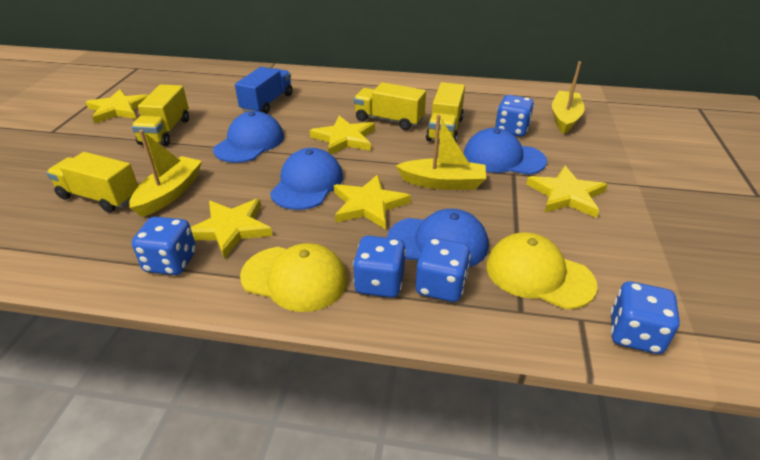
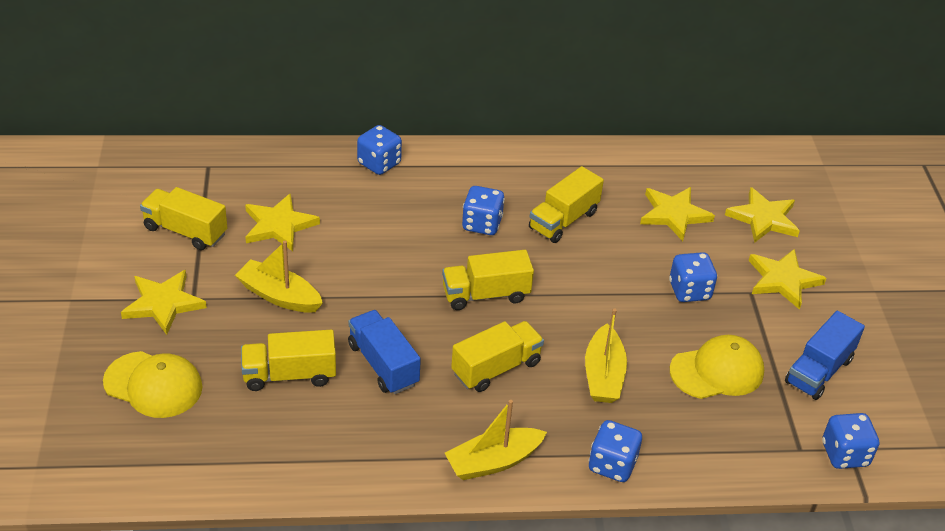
blue cap: [213,111,284,163] [270,148,343,210] [387,209,488,268] [464,128,547,175] = 4 -> none = 0
blue truck: [235,67,293,114] = 1 -> [348,310,421,394] [785,311,865,400] = 2
yellow truck: [46,152,138,213] [131,84,189,146] [354,82,426,130] [426,82,465,141] = 4 -> [140,187,227,250] [241,330,336,391] [442,250,534,310] [451,321,544,392] [529,166,604,243] = 5

